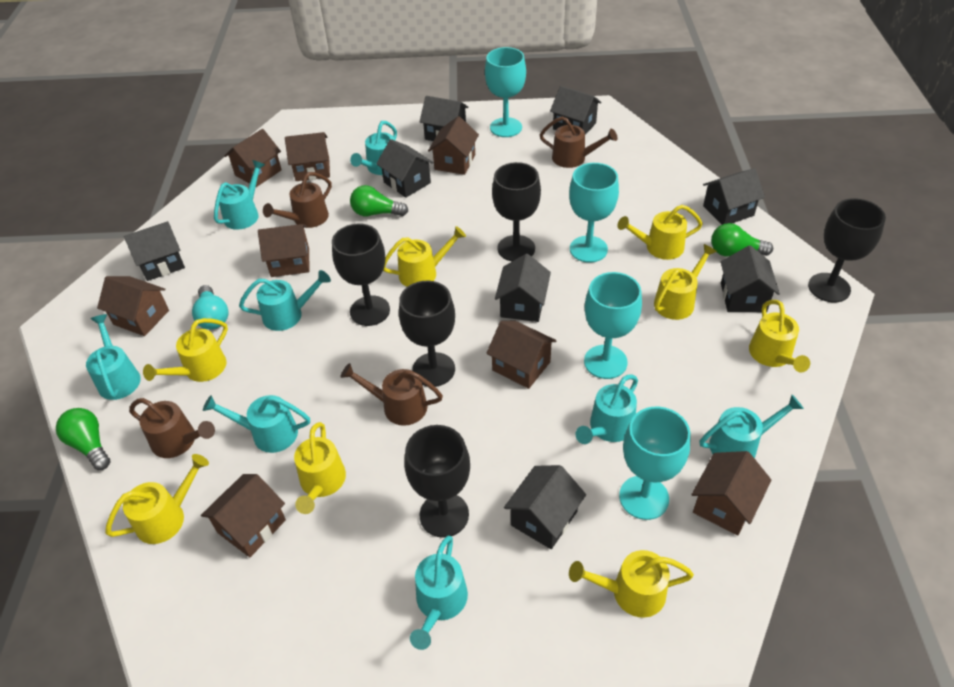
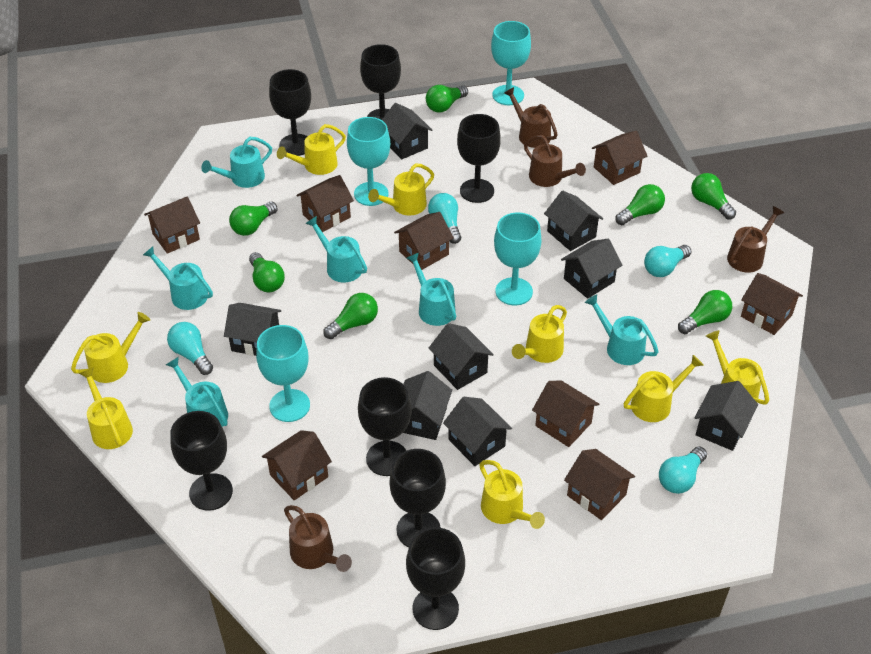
black goblet: [332,224,390,326] [399,281,455,387] [404,425,470,538] [492,162,541,261] [808,198,886,303] = 5 -> [170,411,233,511] [269,69,311,156] [358,377,412,476] [360,44,401,120] [389,449,446,547] [406,527,465,630] [457,114,501,203] = 7
green light bulb: [56,408,110,470] [350,185,408,216] [711,223,773,256] = 3 -> [229,202,278,236] [249,252,285,292] [323,293,378,339] [426,85,468,113] [616,184,665,225] [678,290,732,334] [691,173,736,220] = 7
turquoise light bulb: [192,285,228,330] = 1 -> [167,322,213,375] [428,193,461,244] [644,245,691,277] [659,446,707,494] = 4
turquoise watering can: [86,314,141,400] [203,395,310,453] [214,160,265,230] [239,270,331,331] [350,121,397,175] [410,536,468,650] [576,375,638,444] [700,395,804,458] = 8 -> [143,246,213,310] [166,357,228,427] [201,137,272,188] [305,216,367,282] [407,253,456,326] [585,294,659,365] = 6

